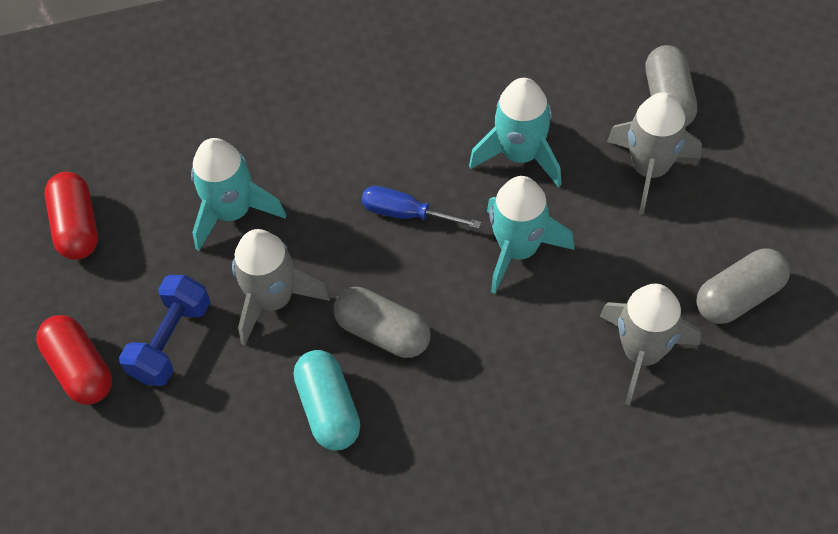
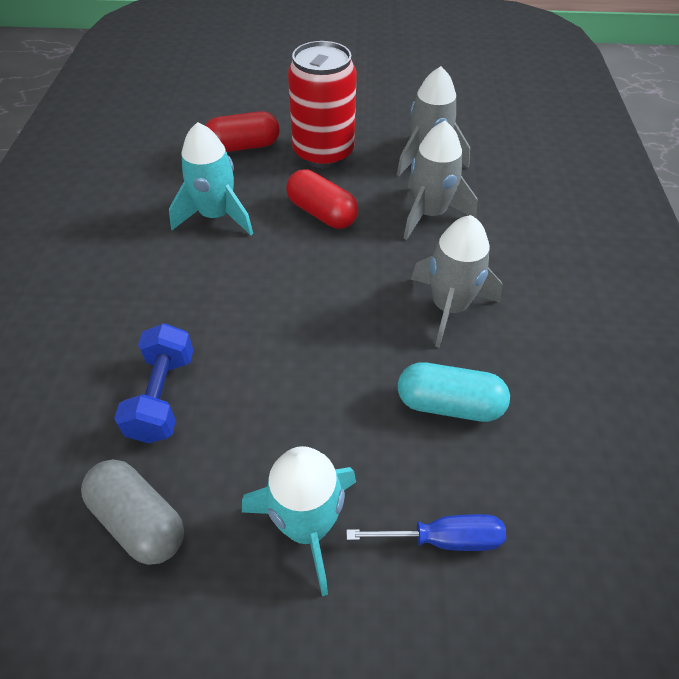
grey capsule: [333,287,431,358] [646,45,697,127] [696,248,790,324] = 3 -> [81,459,184,565] = 1
red can: none = 0 -> [288,41,357,168] = 1
turquoise rocket: [191,138,286,251] [469,78,562,187] [487,176,574,294] = 3 -> [169,122,253,235] [242,446,356,596] = 2

